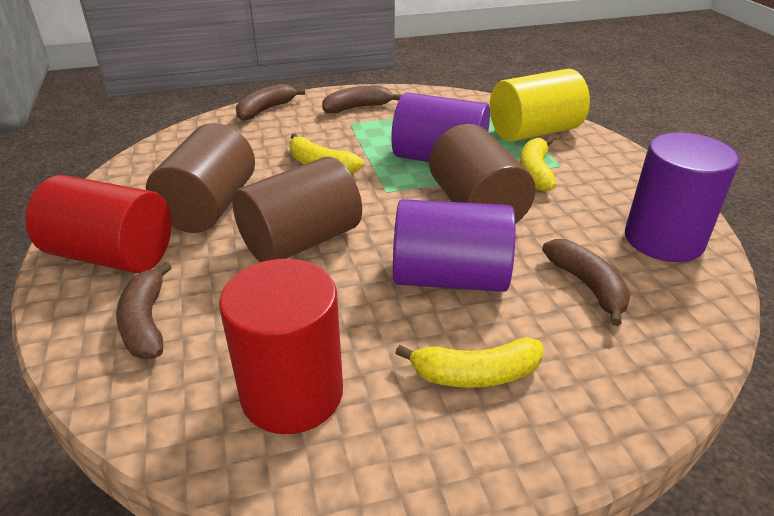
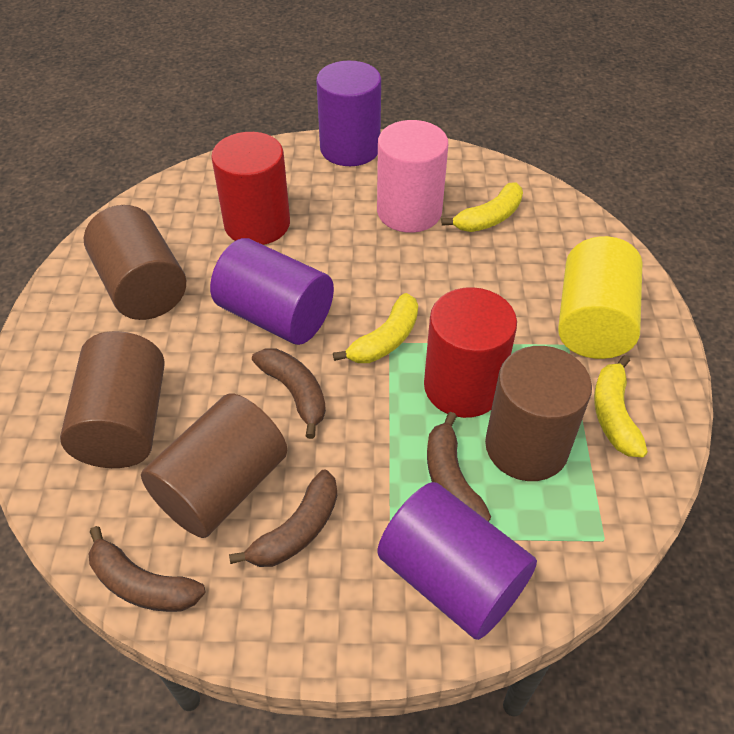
brown cylinder: [146,123,255,233] [232,157,362,262] [429,124,536,224] = 3 -> [60,331,165,468] [84,205,186,320] [141,393,287,538] [485,346,592,481] = 4
pink cylinder: none = 0 -> [377,120,448,233] = 1

